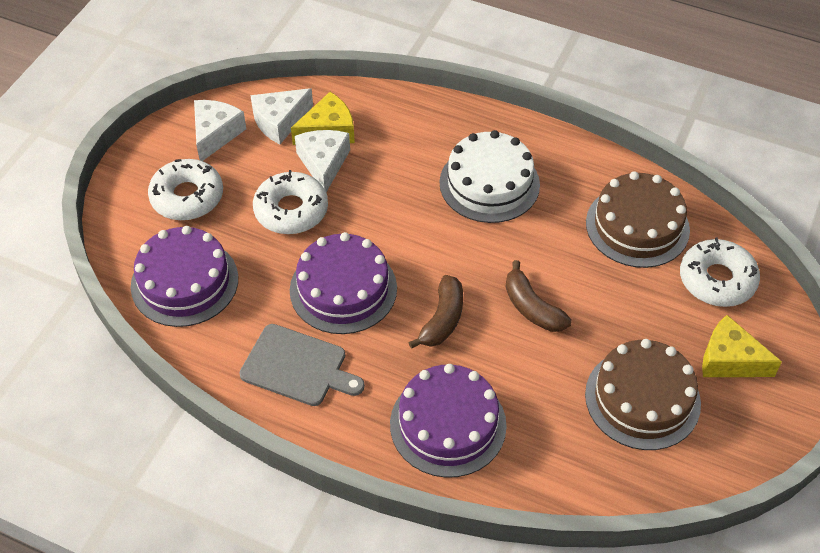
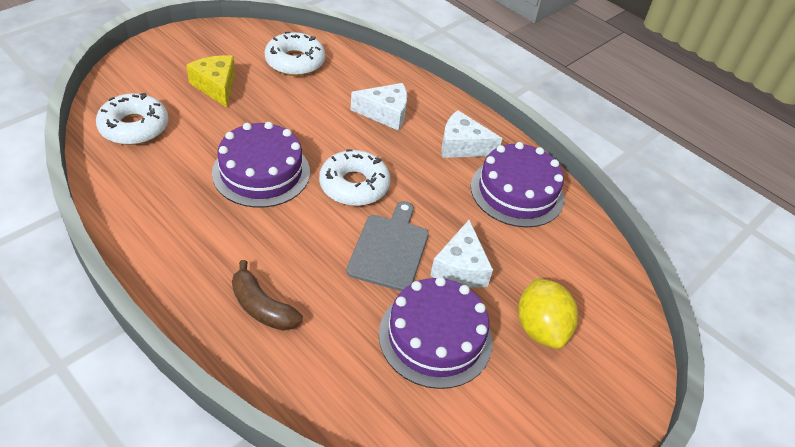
brown banana: [408,275,463,349] [505,260,572,332] = 2 -> [232,260,303,331] = 1
brown cake: [585,339,701,450] [586,172,690,268] = 2 -> none = 0
white cake: [439,130,540,223] = 1 -> none = 0
yellow cheese: [291,92,355,145] [702,315,782,377] = 2 -> [186,55,235,108] = 1
yellow lemon: none = 0 -> [518,278,578,349] = 1

